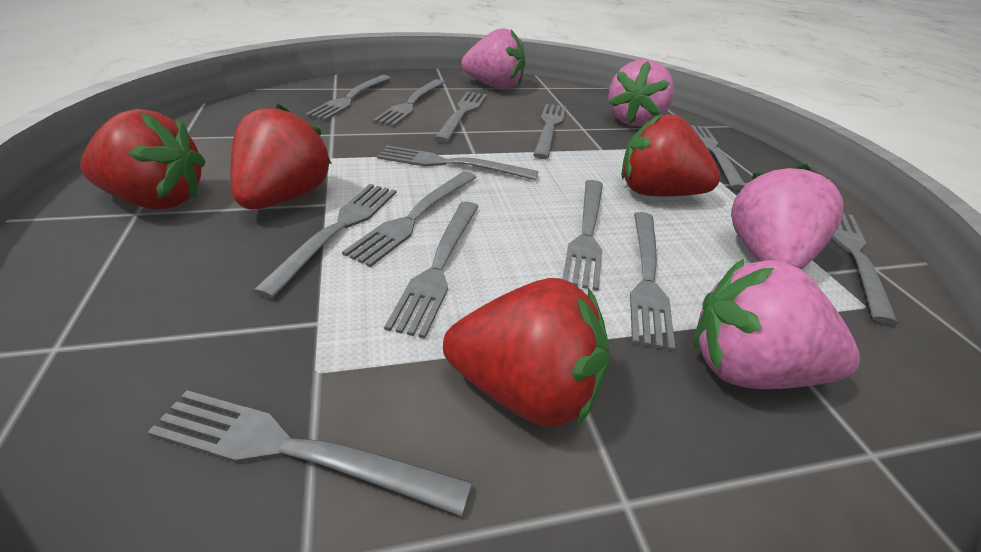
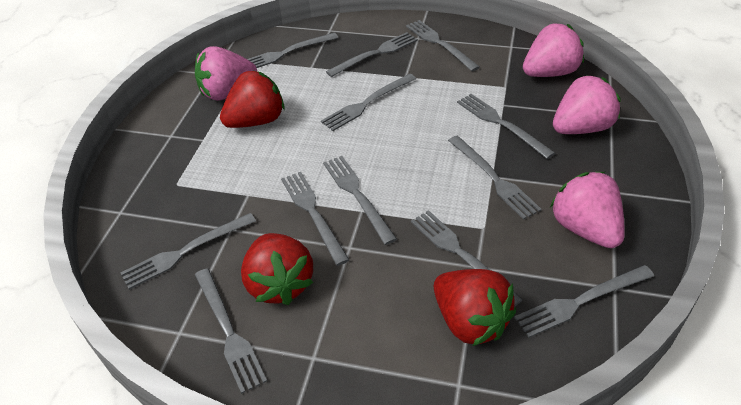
grey fork: [147,390,472,516] [253,184,396,299] [306,75,391,120] [342,171,477,267] [373,79,445,126] [377,145,539,180] [384,201,479,339] [434,92,487,142] [533,104,566,159] [562,180,603,291] [630,212,676,351] [691,125,746,190] [832,213,898,325] = 13 -> [120,213,256,290] [195,268,267,394] [247,32,338,68] [281,172,349,266] [321,74,416,131] [323,156,397,245] [326,32,418,77] [406,20,480,71] [411,210,522,307] [448,136,542,220] [457,94,555,159] [514,265,654,338] = 12
red strawberry: [80,109,206,210] [230,104,332,210] [443,278,610,428] [622,113,721,197] = 4 -> [220,70,285,128] [241,233,313,305] [434,269,516,346] = 3

